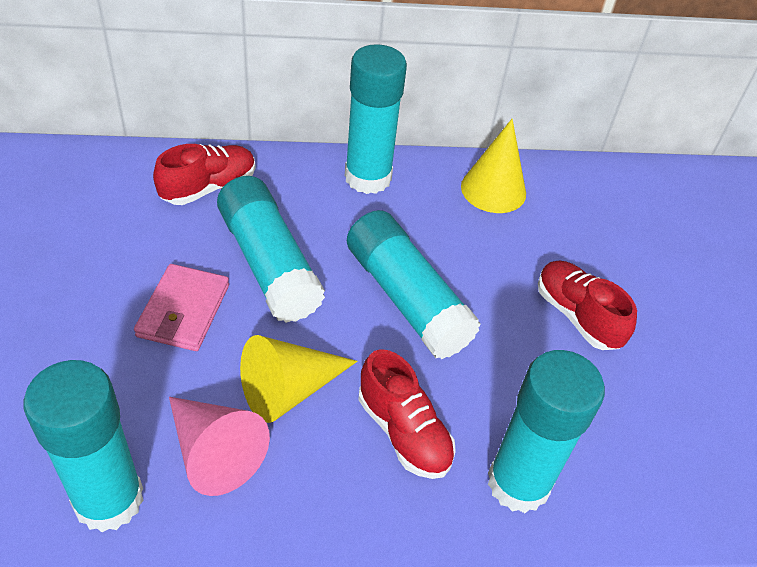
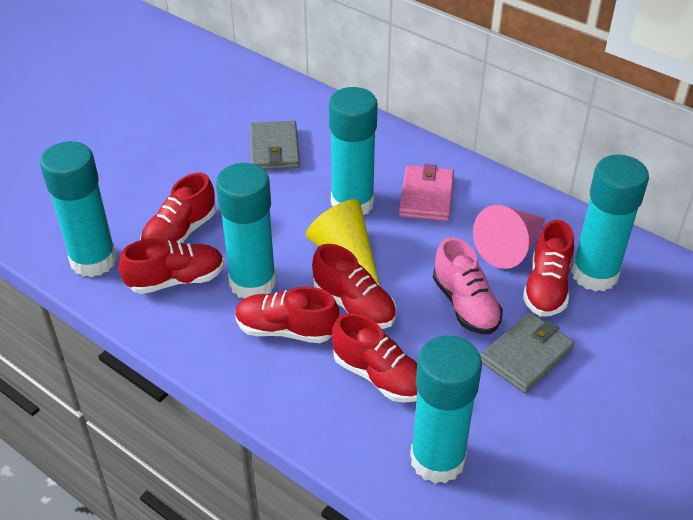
grey wallet: none = 0 -> [250,121,300,170] [480,312,575,393] = 2
pink shoe: none = 0 -> [433,237,503,334] = 1
red shoe: [153,144,256,205] [358,349,456,479] [538,261,637,350] = 3 -> [119,238,224,294] [140,173,216,243] [235,286,340,343] [312,244,396,329] [332,313,417,403] [523,220,574,317] = 6
yellow cone: [240,335,357,423] [461,119,526,213] = 2 -> [306,199,380,286] = 1

